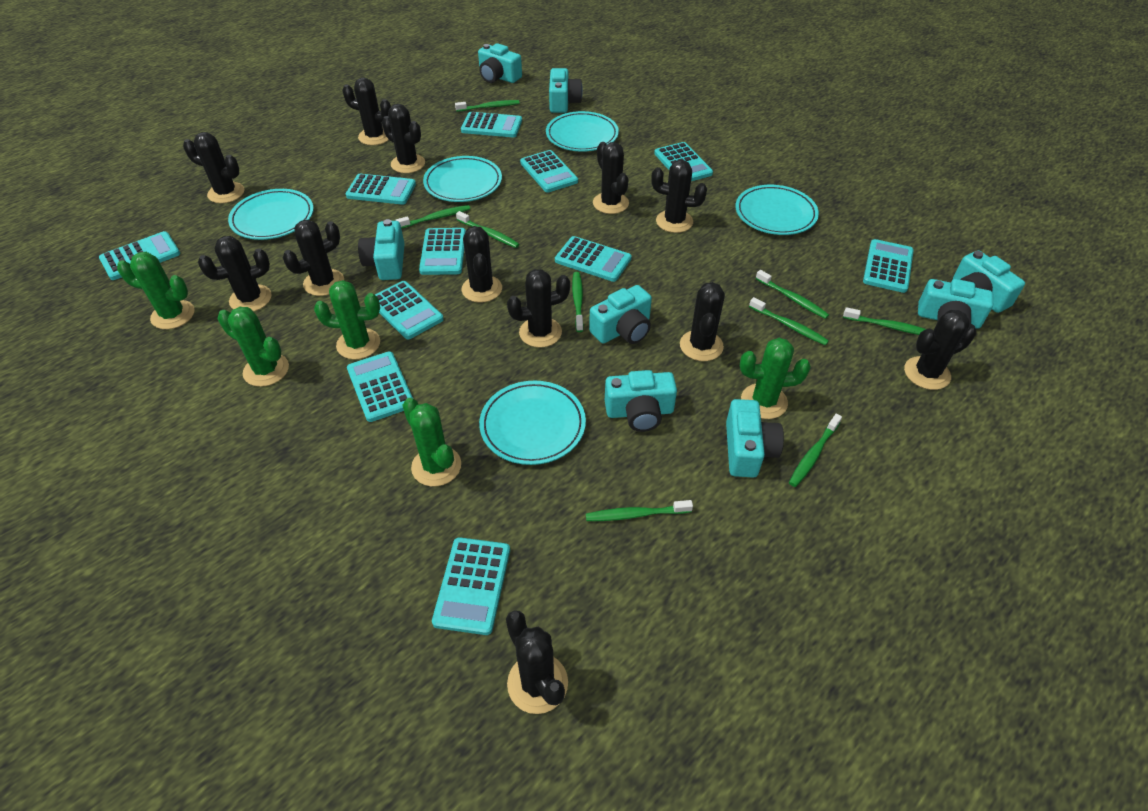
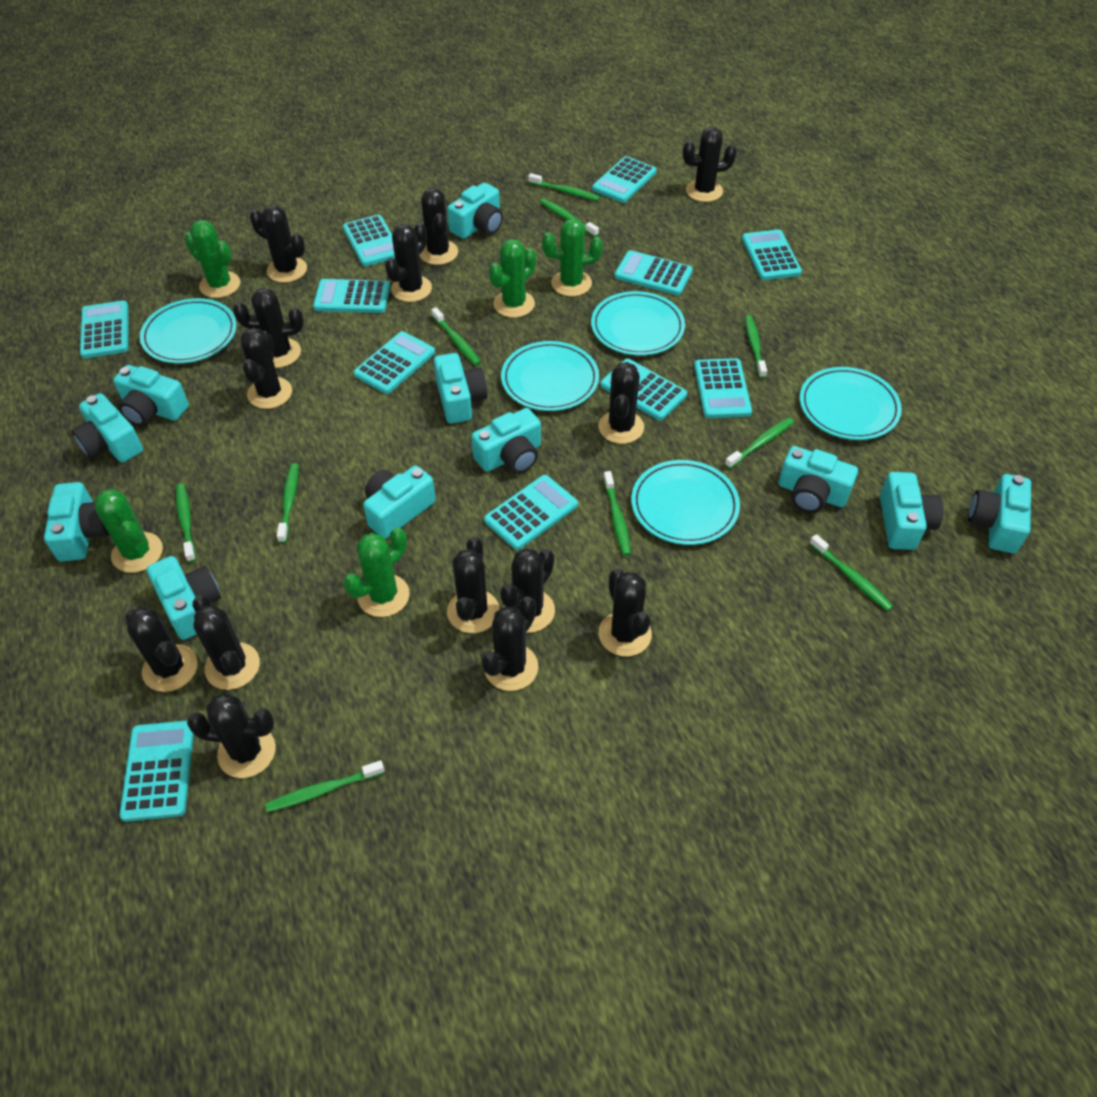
black cactus: [183,132,245,203] [198,236,272,312] [283,220,344,296] [342,78,391,145] [382,104,425,173] [462,226,502,303] [506,610,568,714] [507,269,570,348] [593,142,629,214] [651,160,707,233] [680,282,725,361] [904,310,976,390] = 12 -> [125,607,198,692] [187,693,276,778] [192,595,260,690] [233,288,304,368] [240,328,292,409] [250,205,307,283] [385,222,432,302] [419,188,458,265] [447,537,499,633] [482,596,538,691] [500,548,555,633] [598,568,652,657] [599,362,644,444] [683,127,737,202] = 14
green toothbrush: [395,205,470,229] [455,100,520,112] [456,211,519,248] [572,272,584,332] [586,500,693,521] [749,297,829,345] [756,270,829,319] [789,414,842,487] [843,307,926,335] = 9 -> [176,484,196,562] [265,760,385,812] [277,463,298,543] [431,307,481,366] [528,173,600,201] [540,199,599,237] [603,471,631,556] [725,417,794,469] [745,315,767,379] [810,534,893,611] = 10
turquoise camera: [358,219,405,280] [478,43,522,83] [549,68,583,113] [589,285,652,344] [605,370,677,432] [726,399,784,478] [918,279,993,329] [953,250,1025,313] = 8 -> [44,482,109,561] [72,393,143,463] [113,365,189,426] [147,556,221,640] [363,465,436,539] [434,353,487,424] [447,183,503,239] [471,408,541,474] [778,446,858,513] [880,472,944,550] [968,474,1031,553] = 11

